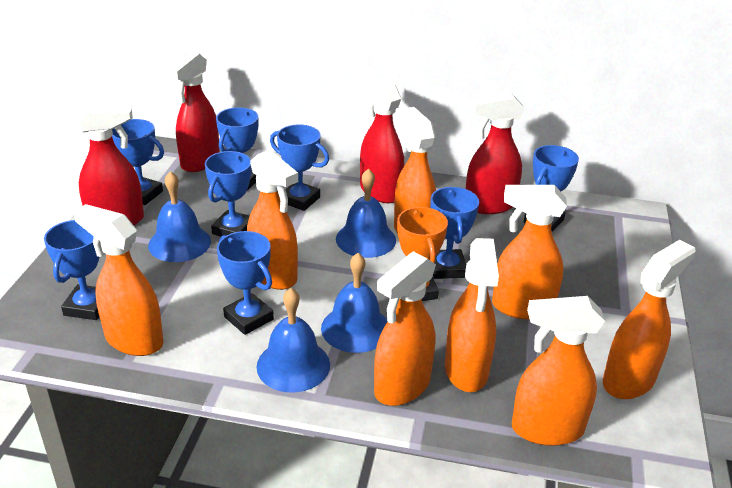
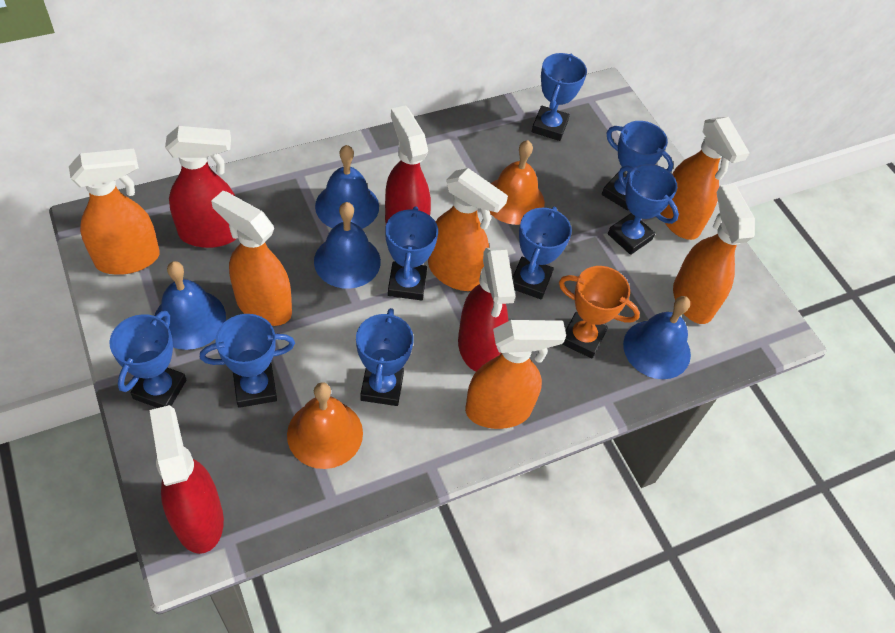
orange bell: none = 0 -> [287,383,363,469] [490,140,545,225] = 2
orange spray bottle: [73,204,164,356] [247,150,298,290] [374,251,436,406] [394,107,436,233] [445,238,499,392] [492,185,567,320] [512,296,605,446] [603,240,696,399] = 8 -> [69,149,160,275] [211,191,292,326] [428,168,508,291] [465,320,566,429] [661,117,749,240] [673,184,755,324] = 6

